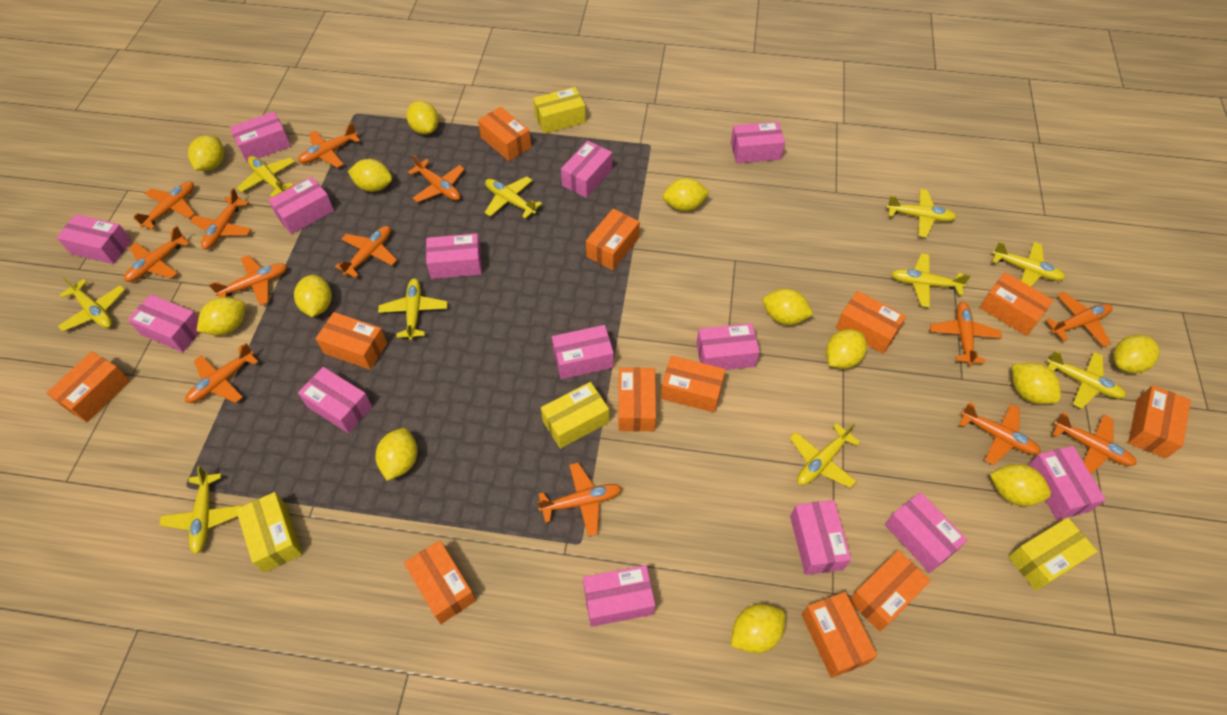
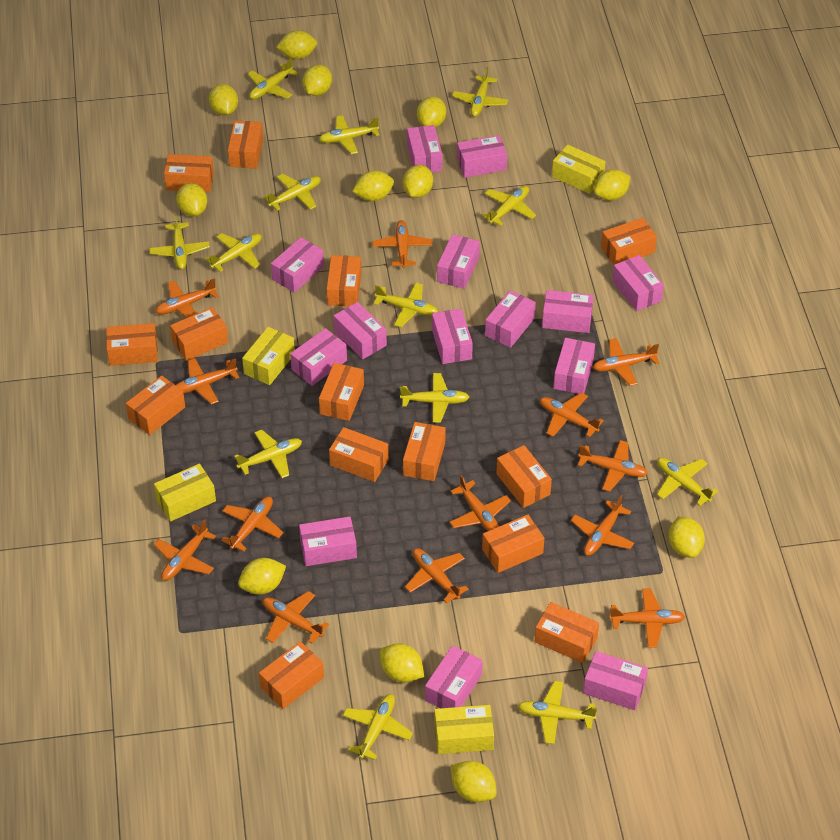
orange box: [47,351,130,422] [315,312,387,370] [404,540,476,624] [478,107,531,161] [586,209,640,270] [618,368,656,431] [661,356,726,413] [801,592,877,678] [836,291,906,354] [849,550,931,632] [979,272,1054,336] [1128,385,1191,458] = 12 -> [106,323,158,366] [126,376,185,435] [164,154,214,192] [170,307,228,361] [228,120,263,168] [259,641,324,709] [319,363,364,421] [327,255,361,306] [329,427,389,482] [403,422,446,481] [482,515,544,573] [496,445,552,508] [535,602,599,663] [601,218,657,265] = 14
yellow lemon: [188,135,224,171] [197,297,246,335] [294,275,332,317] [348,159,392,192] [376,428,417,481] [406,101,439,135] [663,178,710,211] [731,604,786,653] [762,289,814,325] [826,329,867,369] [990,464,1051,506] [1012,363,1061,404] [1113,335,1160,373] = 13 -> [176,183,207,216] [209,84,238,116] [238,558,286,595] [276,30,317,59] [302,65,332,96] [352,171,394,201] [380,643,424,683] [403,165,433,198] [417,96,446,127] [451,761,497,802] [594,169,631,200] [669,516,705,558] = 12
yellow plane: [58,276,125,331] [160,466,243,554] [237,156,295,197] [378,278,448,340] [484,177,542,219] [790,423,860,488] [886,189,957,238] [891,253,971,308] [992,242,1065,287] [1047,350,1126,409] = 10 -> [149,213,210,269] [205,233,262,272] [234,430,302,478] [248,58,299,99] [264,174,321,211] [319,115,379,154] [343,694,413,760] [373,283,438,327] [400,373,469,423] [452,67,508,117] [482,186,536,226] [518,681,597,744] [657,457,718,506] = 13

